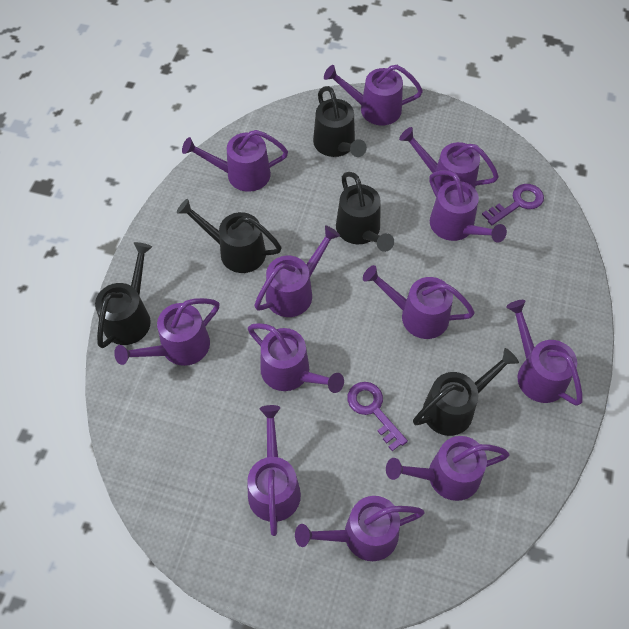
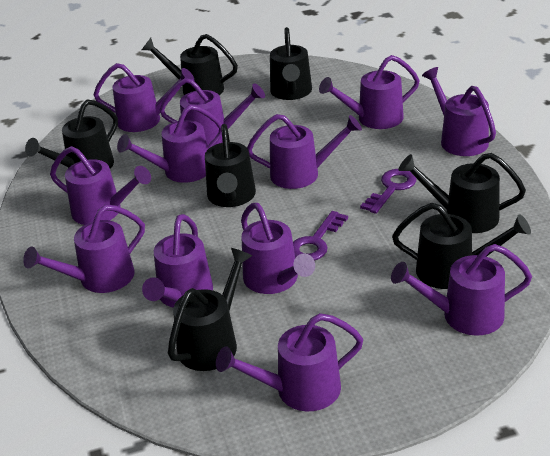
black watering can: [95,242,152,348] [177,199,282,273] [313,86,367,157] [336,172,394,252] [413,348,519,436] = 5 -> [25,100,118,168] [142,34,238,95] [168,248,252,371] [205,124,256,207] [270,27,312,100] [392,203,531,289] [398,153,526,233] = 7

